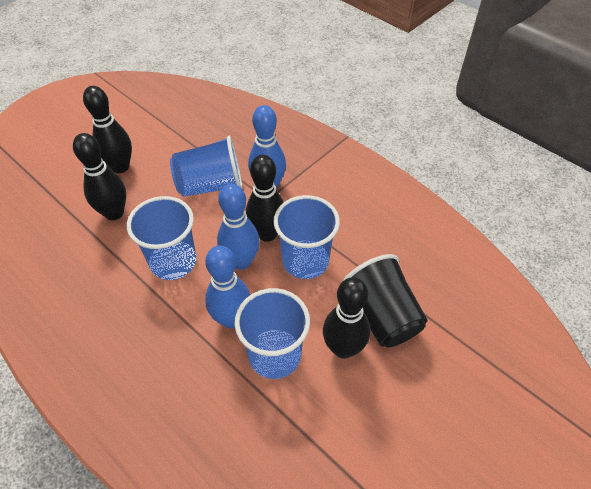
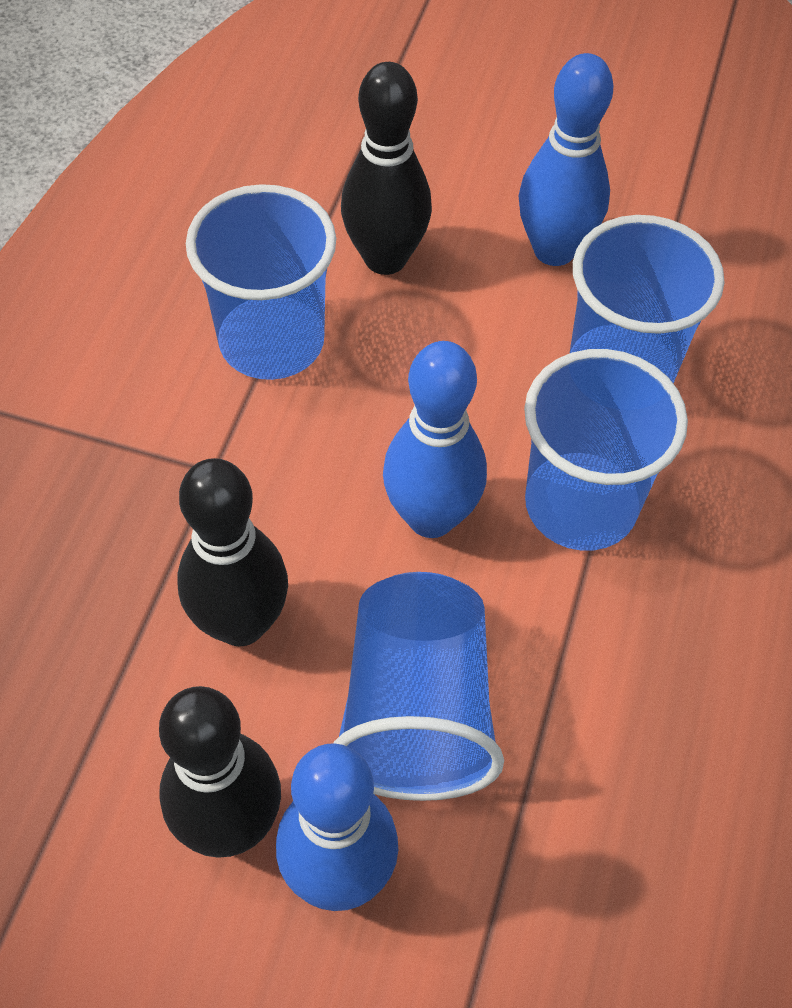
black bowling pin: [73,133,126,220] [83,86,132,173] [246,155,284,242] [323,277,370,359] = 4 -> [159,686,281,858] [177,458,288,646] [341,62,432,275] = 3
black cup: [342,254,427,347] = 1 -> none = 0

